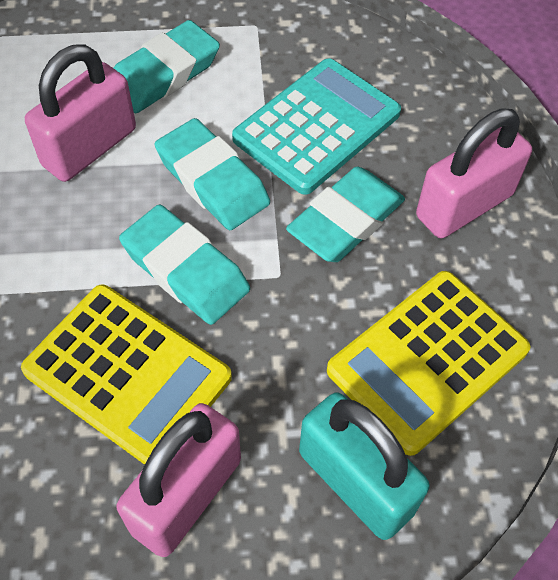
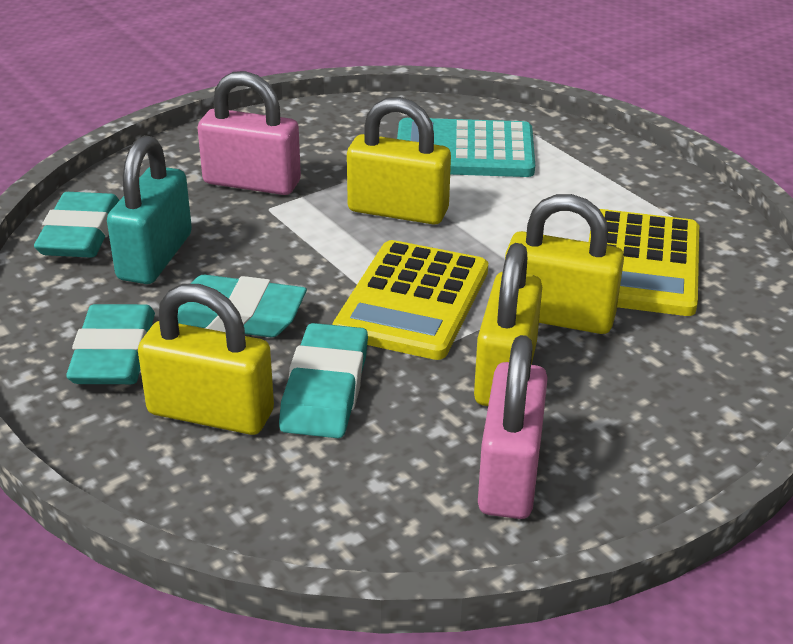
pink padlock: [25,45,136,182] [116,403,241,557] [416,108,532,238] = 3 -> [198,71,301,195] [478,335,548,519] = 2
yellow padlock: none = 0 -> [138,284,274,435] [347,97,451,225] [474,243,542,406] [505,194,624,334] = 4

